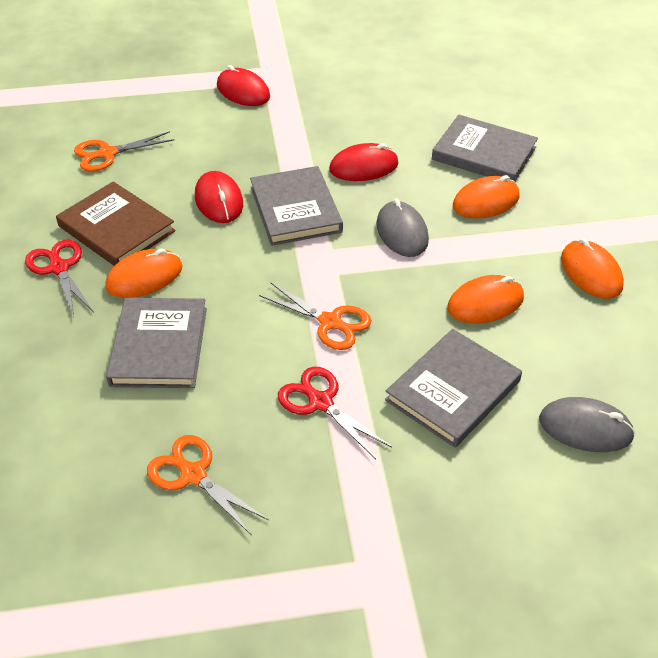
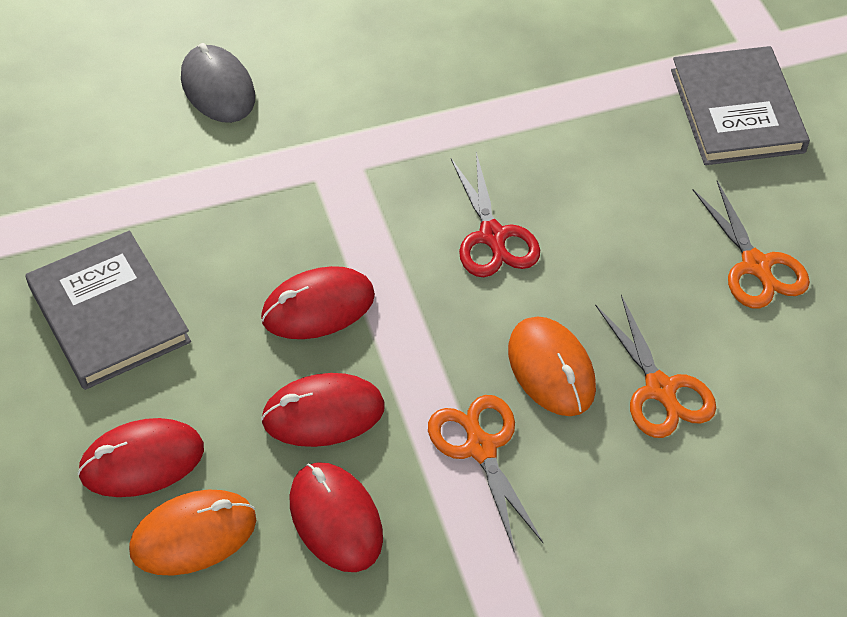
brown book: [56,181,175,266] = 1 -> none = 0
grey book: [106,298,207,388] [250,166,343,246] [385,329,522,448] [432,115,538,181] = 4 -> [26,231,191,390] [671,46,810,165] = 2
grey mouse: [376,199,429,257] [539,397,635,452] = 2 -> [181,43,255,123] = 1
orange mouse: [105,249,183,298] [447,275,524,324] [453,175,520,218] [561,238,624,299] = 4 -> [129,490,256,576] [508,316,596,416] = 2
red mouse: [195,171,243,223] [217,65,270,106] [329,143,398,181] = 3 -> [77,418,204,497] [261,266,375,339] [261,373,385,447] [290,462,383,572] = 4
red scissors: [25,240,94,317] [278,367,392,459] = 2 -> [451,152,540,277] = 1

